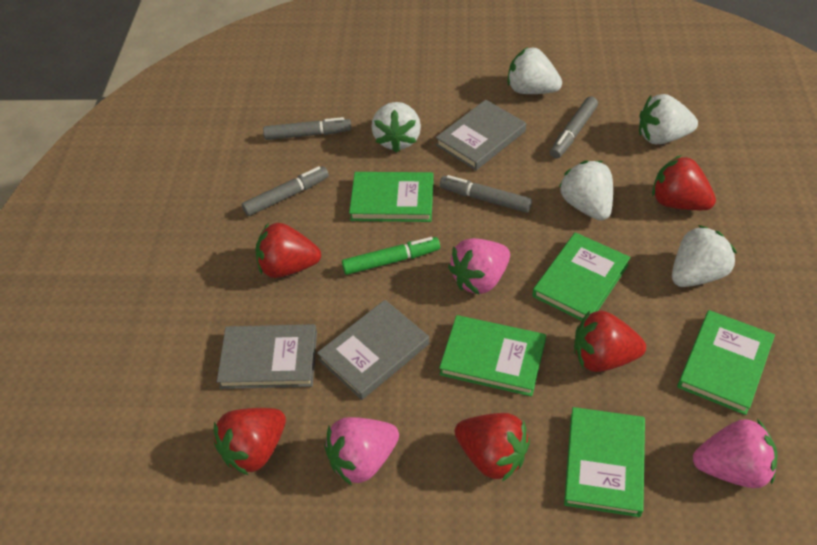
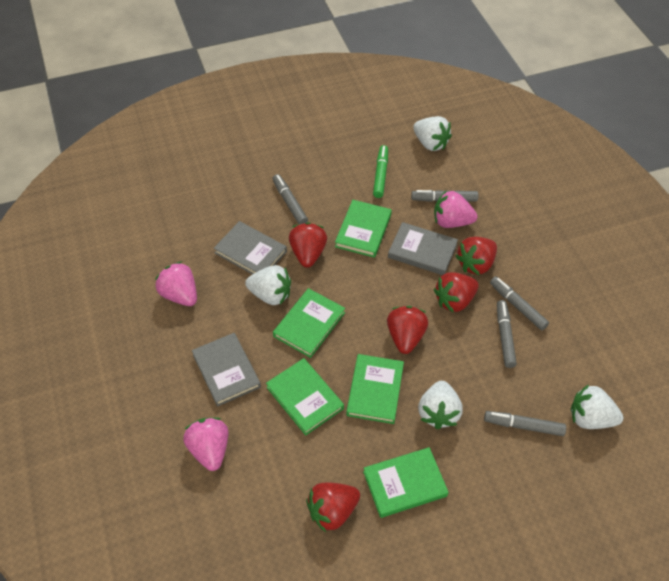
grey marker: [242,166,329,216] [263,117,351,140] [440,175,532,213] [550,96,598,159] = 4 -> [272,174,308,224] [411,190,478,202] [484,411,566,436] [490,277,549,330] [497,300,517,368] = 5
white strawberry: [371,102,421,153] [507,47,562,94] [559,160,613,221] [639,94,698,144] [672,225,737,287] = 5 -> [245,265,291,305] [413,116,452,151] [418,381,463,429] [571,384,623,429] = 4

